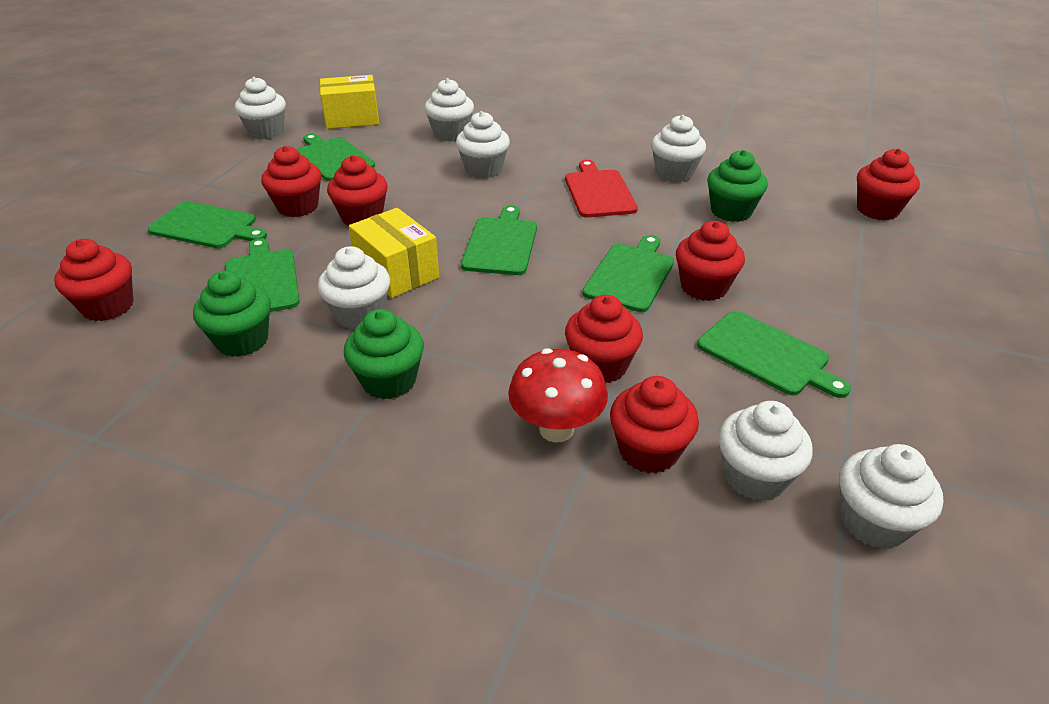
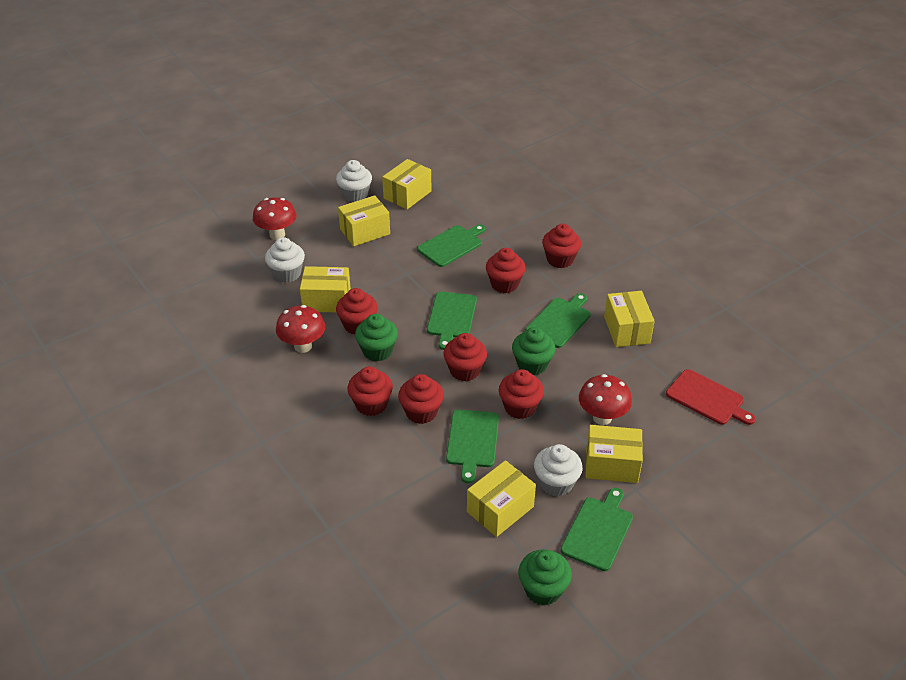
green cutting board: [148,201,267,248] [225,238,300,312] [297,134,375,181] [461,205,537,275] [582,235,674,312] [697,311,851,398] = 6 -> [417,224,485,267] [427,292,477,350] [446,410,499,483] [526,293,591,348] [561,488,633,571] = 5
red mushroom: [508,348,608,442] = 1 -> [253,197,297,240] [276,305,325,353] [579,374,632,425] = 3
white cupcake: [235,77,286,139] [318,246,390,330] [424,78,474,141] [456,111,510,178] [651,115,706,182] [718,401,812,501] [839,444,943,549] = 7 -> [265,237,305,283] [336,160,372,202] [534,444,583,496] = 3
yellow box: [320,75,379,129] [349,208,439,298] = 2 -> [300,266,351,312] [338,195,390,246] [382,159,432,209] [467,460,536,537] [585,425,643,483] [604,291,655,347] = 6

